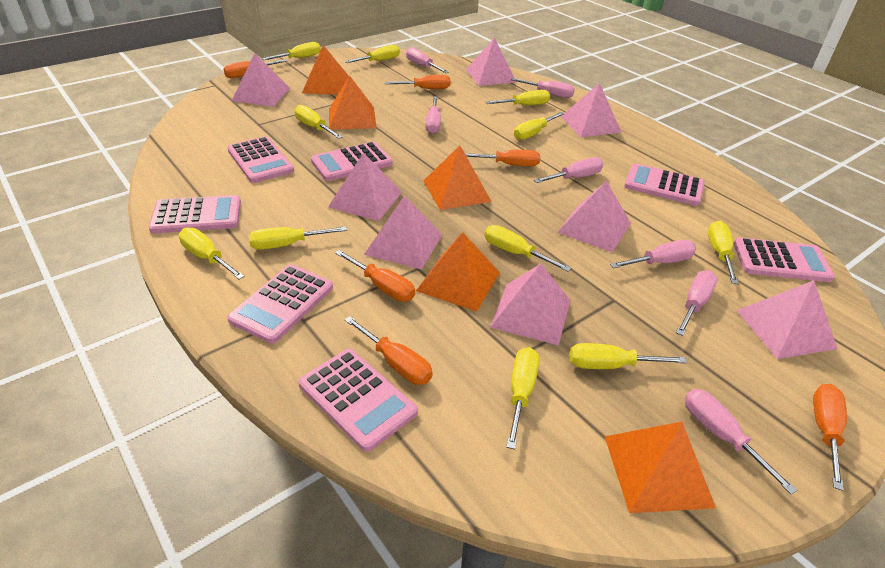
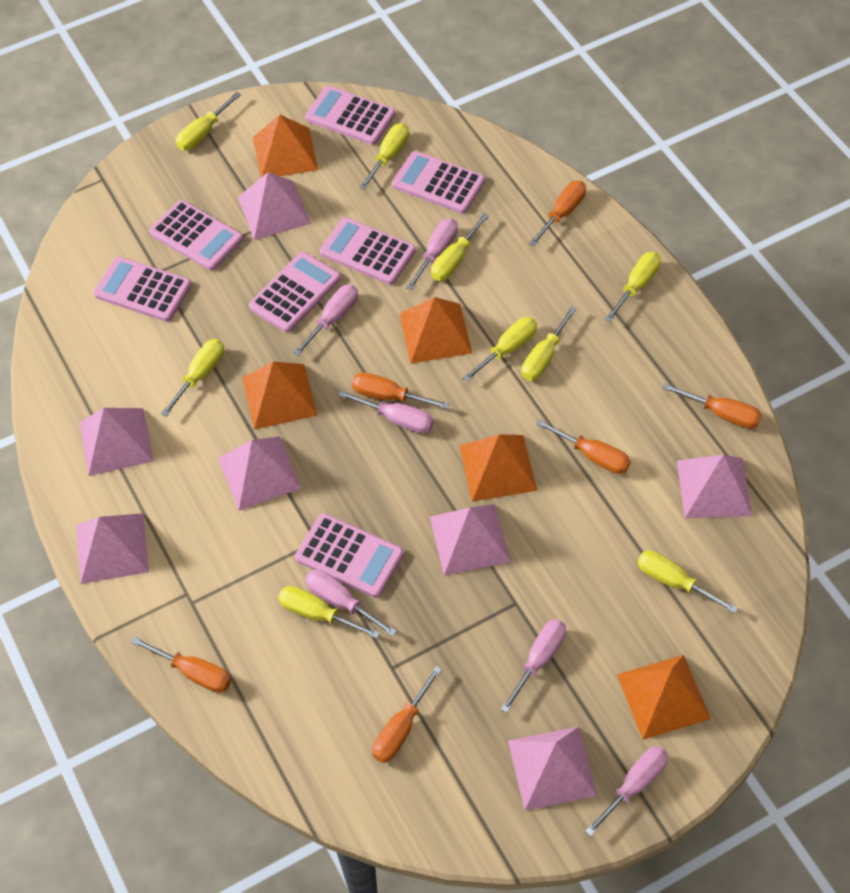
pink pyramid: [231,54,290,107] [328,153,402,221] [364,196,443,270] [466,37,517,86] [490,264,571,346] [557,181,631,252] [561,83,621,137] [736,280,838,359] = 8 -> [76,513,149,584] [80,408,153,476] [218,436,301,511] [238,172,311,240] [430,504,511,576] [508,727,598,811] [677,455,752,518] = 7
pink screwdriver: [406,47,449,73] [425,96,441,134] [511,78,575,98] [534,157,603,183] [610,240,696,268] [676,270,718,336] [685,389,797,494] = 7 -> [293,284,358,356] [305,569,397,637] [338,390,434,434] [406,218,458,290] [500,619,566,713] [585,746,668,837] = 6
yellow screwdriver: [179,228,245,279] [249,227,347,250] [262,42,321,60] [295,105,343,139] [345,45,400,63] [485,225,571,272] [486,90,550,105] [506,347,539,450] [514,112,564,140] [570,343,687,369] [708,221,739,284] = 11 -> [161,339,224,417] [176,92,241,150] [278,586,380,639] [359,123,409,190] [431,213,489,281] [463,317,537,382] [521,306,577,381] [605,252,661,322] [637,550,738,614] = 9

